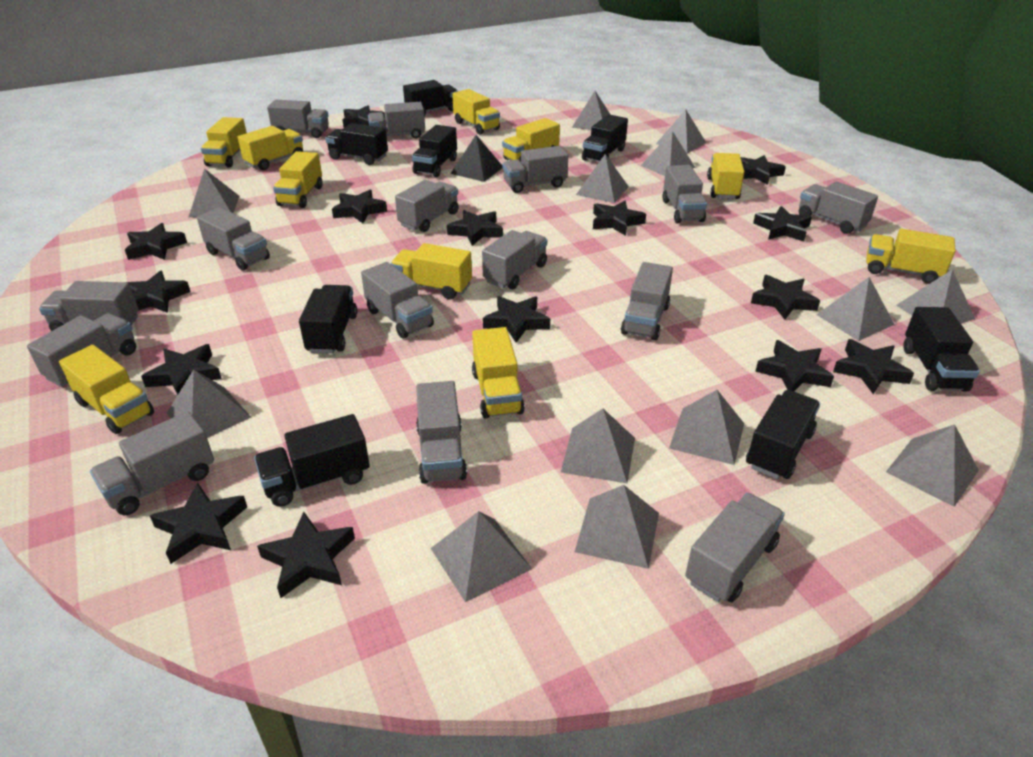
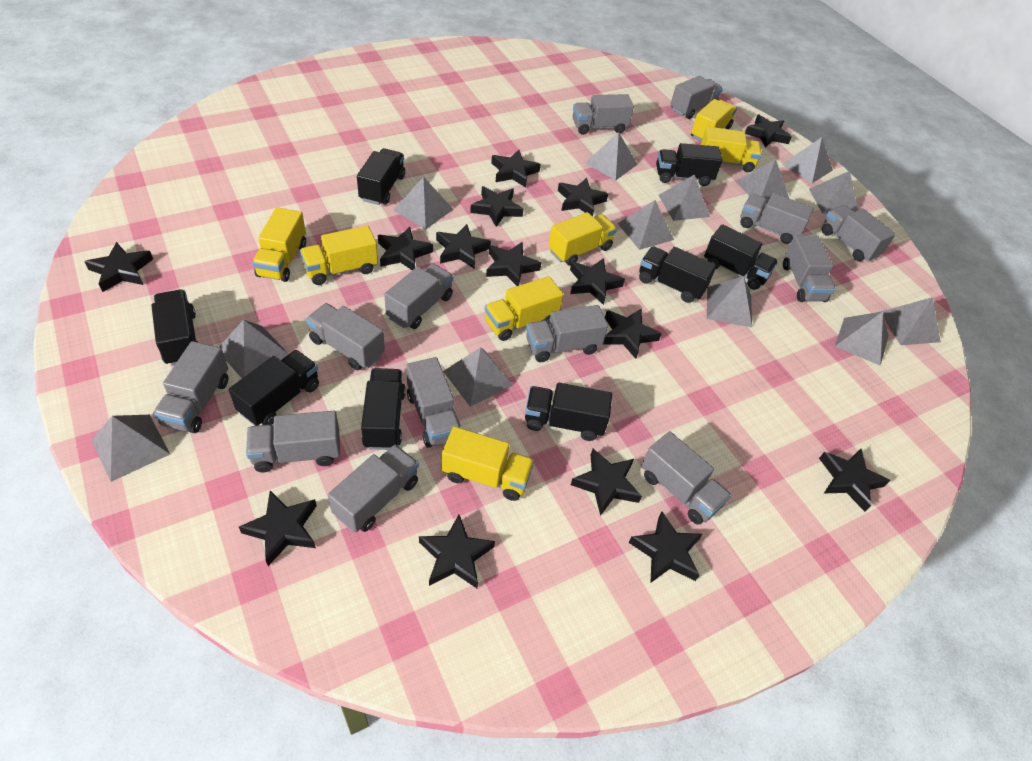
black pyramid: [450,135,503,182] = 1 -> none = 0
grey truck: [27,313,136,387] [39,281,139,331] [90,411,214,515] [197,207,270,271] [267,100,329,138] [361,262,434,339] [368,102,425,138] [395,180,459,232] [416,381,467,484] [482,230,547,289] [502,146,568,193] [621,262,673,340] [662,165,707,223] [685,493,785,602] [799,182,878,234] = 15 -> [153,341,228,433] [246,411,340,472] [306,303,385,370] [328,445,419,532] [384,263,453,329] [406,357,461,448] [526,305,608,362] [573,94,634,135] [642,431,731,525] [671,76,723,119] [740,193,814,244] [783,235,836,302] [822,205,896,262] = 13
yellow truck: [59,345,154,434] [201,117,247,168] [238,126,303,170] [273,151,323,208] [390,243,472,300] [452,89,500,135] [472,327,525,419] [502,118,560,162] [707,153,744,199] [866,229,956,284] = 10 -> [252,207,306,282] [300,226,378,285] [441,427,534,501] [485,276,563,341] [548,212,617,266] [691,99,737,142] [701,126,762,172] = 7

